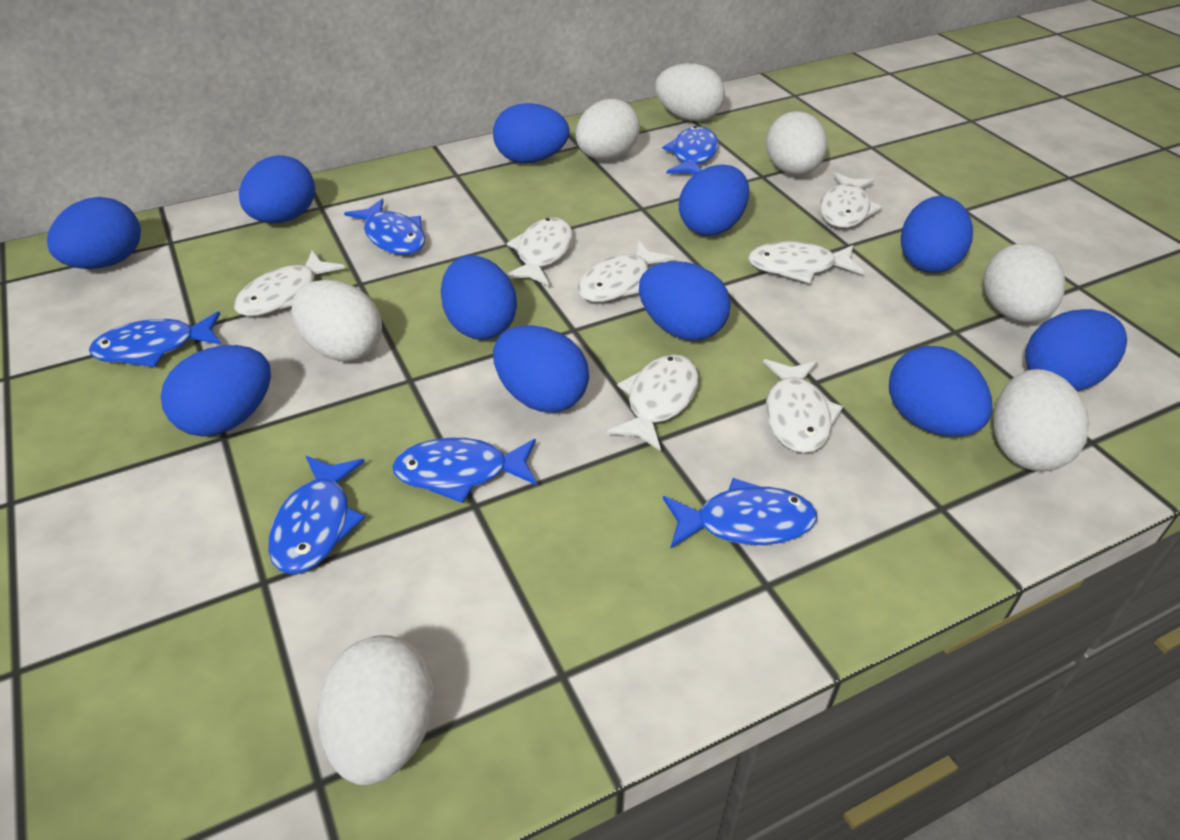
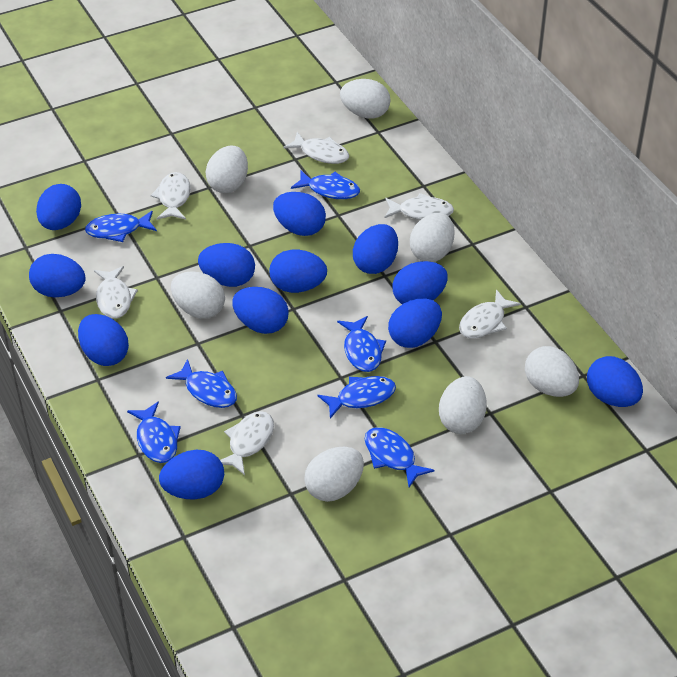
blue egg: [47,197,141,269] [161,345,271,437] [239,155,315,223] [441,255,517,340] [493,103,570,163] [493,325,589,413] [639,261,731,341] [679,165,749,236] [889,346,993,437] [901,196,973,273] [1025,309,1127,391] = 11 -> [29,254,86,297] [36,184,81,230] [78,314,129,366] [159,450,224,499] [198,243,255,287] [232,287,289,334] [270,250,327,293] [273,192,326,236] [353,224,398,274] [388,299,442,348] [392,261,448,304] [587,356,643,407] = 12
blue fish: [89,311,221,367] [268,456,365,574] [344,199,425,255] [392,438,537,503] [662,126,718,175] [663,478,817,548] = 6 -> [85,211,157,242] [127,401,181,463] [166,359,237,408] [291,170,360,199] [317,376,396,419] [337,316,386,372] [365,427,435,487] = 7
white fish: [234,250,345,316] [506,218,573,286] [577,240,674,302] [607,354,698,451] [748,241,864,283] [763,359,843,453] [820,172,882,228] = 7 -> [94,266,138,319] [150,172,191,220] [220,411,274,475] [283,132,349,164] [384,193,454,220] [459,289,521,339] = 6

